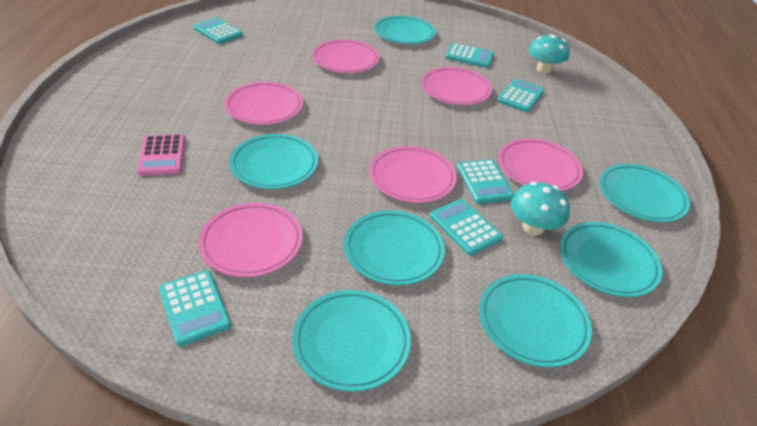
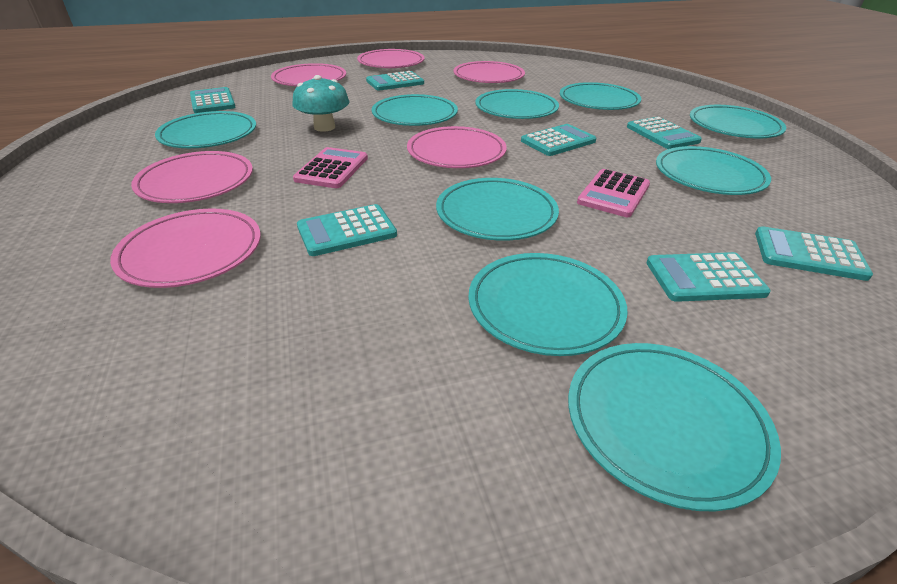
pink calculator: [137,134,186,176] = 1 -> [293,147,368,188] [577,169,650,217] = 2
turquoise calculator: [159,270,231,346] [193,18,243,44] [430,199,503,256] [445,43,494,68] [457,159,515,204] [497,79,545,112] = 6 -> [190,87,236,113] [297,204,397,256] [366,71,424,91] [521,124,596,156] [627,117,702,149] [646,252,771,302] [755,226,873,281] = 7
turquoise mushroom: [511,182,570,235] [529,34,570,73] = 2 -> [292,75,350,132] = 1
turquoise plate: [229,134,318,189] [292,290,411,392] [344,210,445,285] [374,16,436,44] [479,274,592,367] [560,222,663,297] [599,164,690,222] = 7 -> [155,111,256,148] [372,94,458,126] [436,178,559,241] [468,253,628,356] [475,89,559,119] [560,82,641,110] [568,343,781,512] [656,146,771,195] [690,105,786,138] = 9

